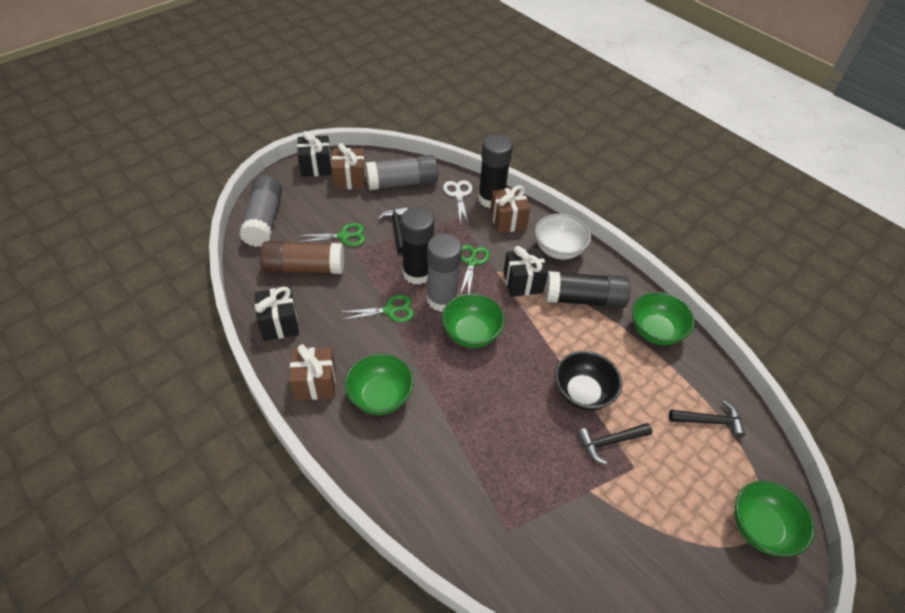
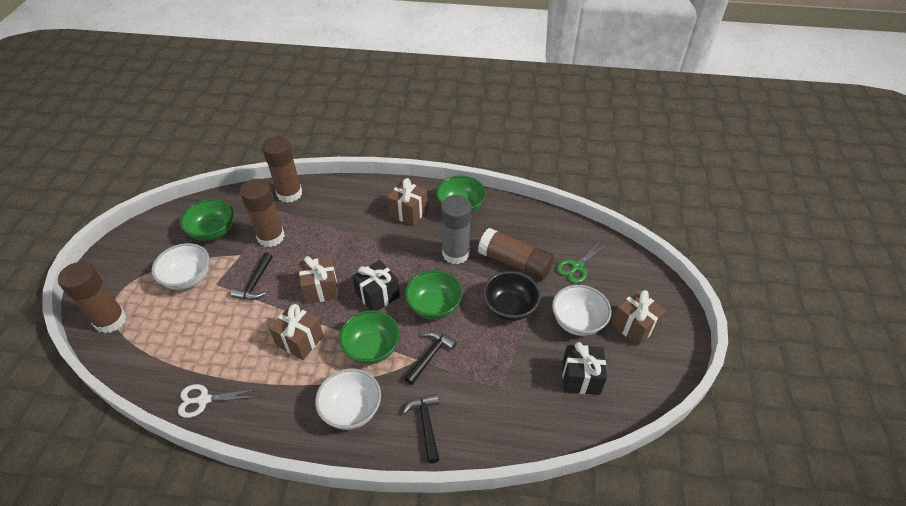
black gift: [254,286,299,341] [297,131,332,177] [503,246,548,297] = 3 -> [352,260,400,311] [562,342,607,395] = 2
black glue stick: [401,207,434,285] [478,135,513,208] [545,271,630,308] = 3 -> none = 0
brown gift: [289,344,336,400] [331,143,366,189] [490,185,530,233] = 3 -> [269,304,324,360] [299,256,339,304] [387,178,428,226] [611,290,666,346] = 4
brown glue stick: [260,241,344,274] = 1 -> [58,262,127,334] [240,179,285,247] [262,136,302,203] [478,228,554,280] = 4
green scissors: [297,223,365,246] [341,294,414,322] [460,245,490,295] = 3 -> [557,242,606,283] = 1
grey glue stick: [239,176,282,247] [366,155,438,190] [427,234,462,312] = 3 -> [441,195,472,264] = 1
white bowl: [535,214,591,259] = 1 -> [152,243,209,290] [315,368,381,430] [552,285,611,336] = 3

